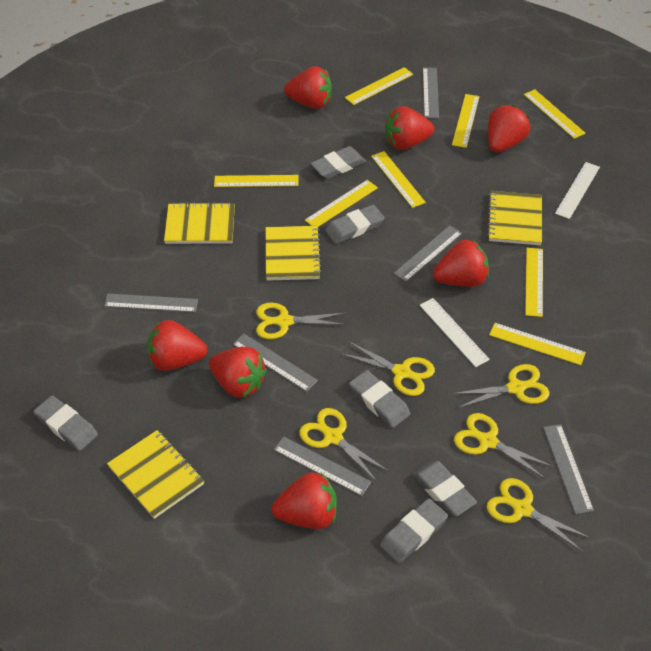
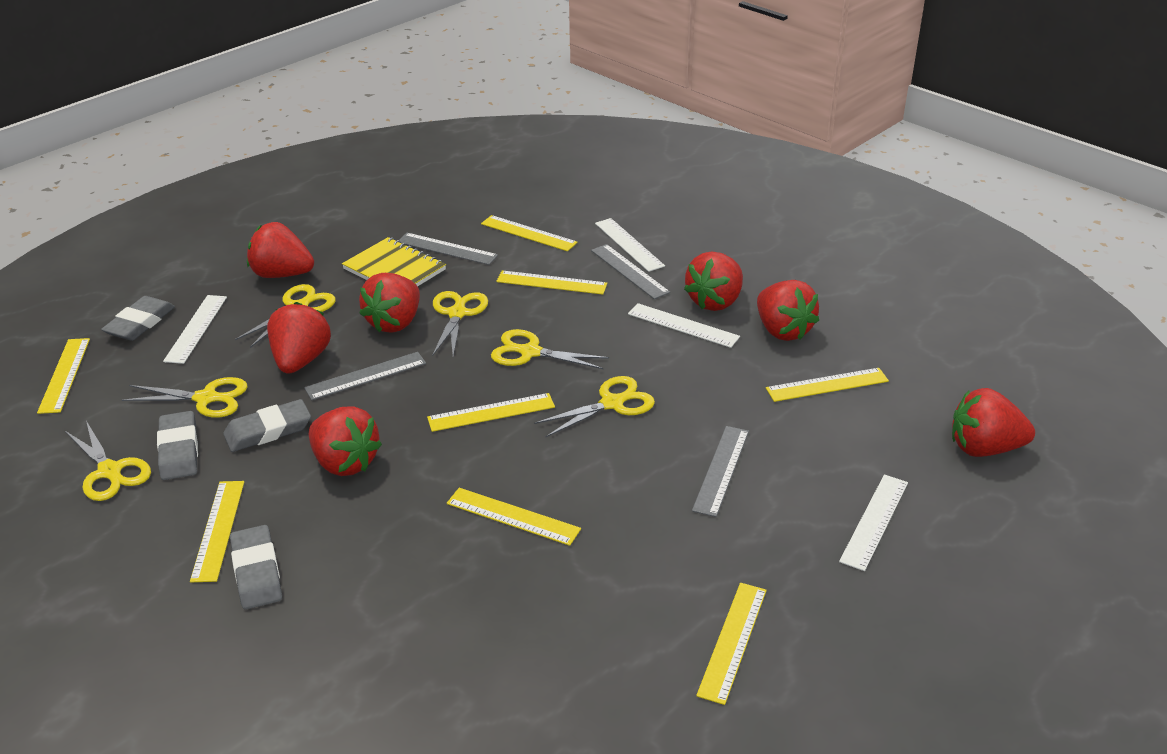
grey eraser: [34,396,98,451] [310,146,366,179] [325,205,385,244] [349,370,410,428] [380,498,448,563] [413,461,477,516] = 6 -> [101,296,175,341] [157,411,198,480] [223,399,311,452] [230,525,282,610] = 4
grey ruler: [104,294,198,312] [233,334,318,392] [274,436,371,496] [394,225,462,282] [423,67,439,118] [543,424,594,514] = 6 -> [304,352,426,400] [399,233,498,265] [591,244,670,299] [692,426,749,517] = 4
white ruler: [420,298,490,367] [555,162,600,219] = 2 -> [163,295,227,364] [595,218,665,272] [628,303,740,348] [839,475,908,571] = 4
yellow notebook: [107,430,204,519] [164,202,235,244] [266,226,322,281] [487,191,542,245] = 4 -> [342,237,446,286] = 1

